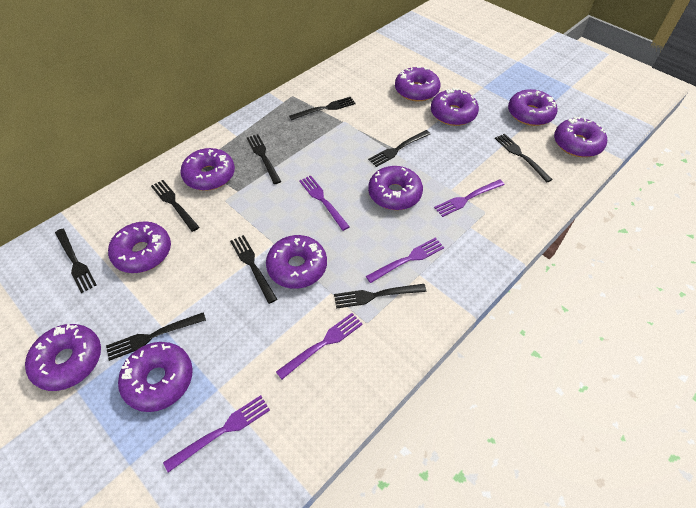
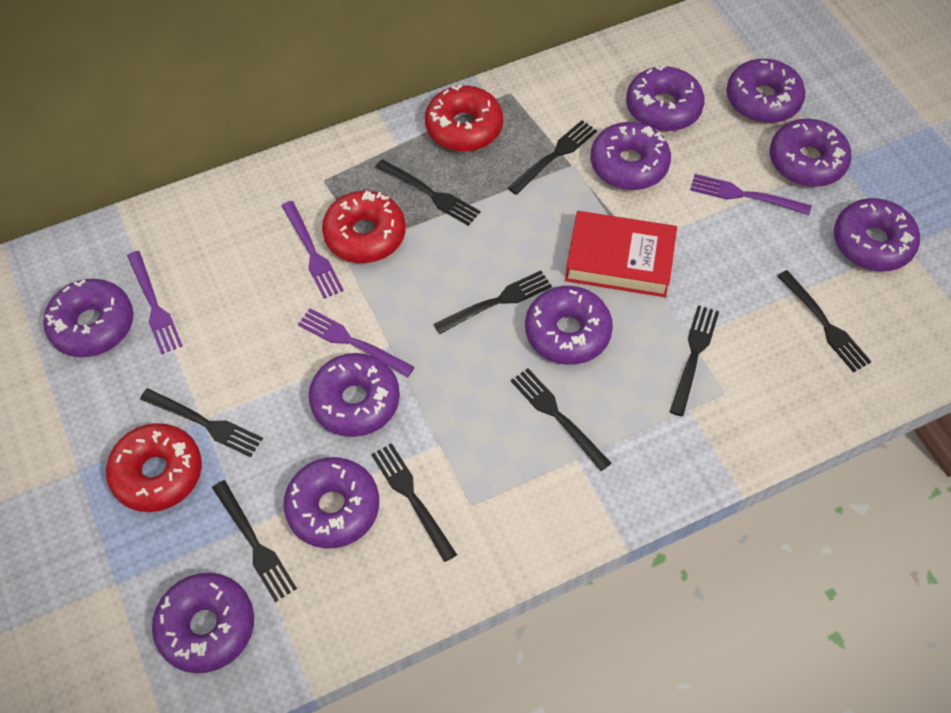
purple fork: [163,395,270,473] [276,313,363,379] [299,175,350,231] [366,238,444,283] [434,179,505,217] = 5 -> [127,251,183,354] [281,201,344,299] [298,308,415,377] [690,174,812,215] = 4
red book: none = 0 -> [565,211,677,297] = 1
red donut: none = 0 -> [106,423,202,512] [322,191,406,263] [425,84,503,152] = 3

